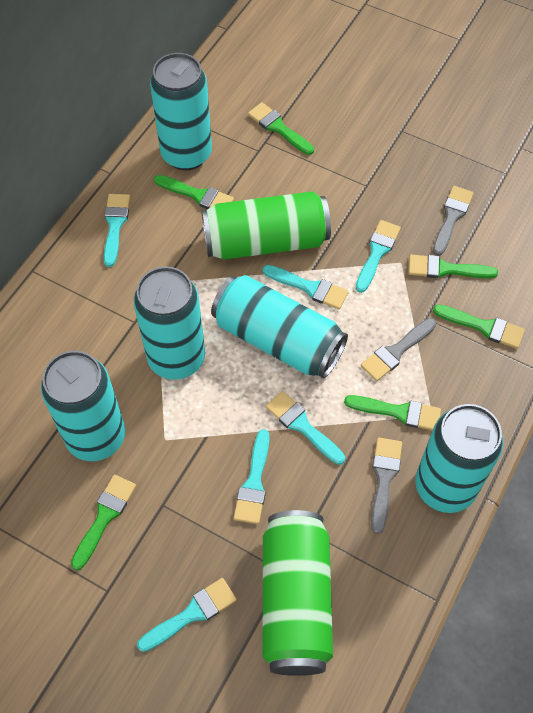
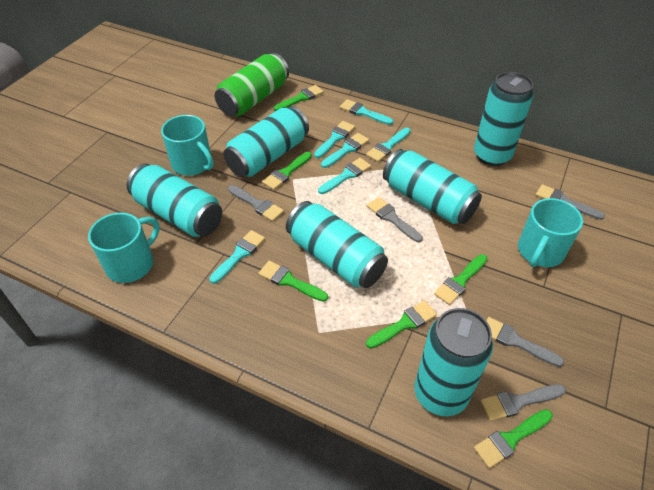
green can: [202,191,331,260] [263,510,333,676] = 2 -> [215,53,289,116] = 1
grey brush: [361,318,436,381] [371,438,402,534] [433,186,474,256] = 3 -> [228,185,284,221] [367,197,423,242] [480,384,566,421] [486,317,564,367] [536,184,605,220] = 5
turquoise can: [41,351,125,461] [134,266,205,380] [150,53,212,170] [211,275,348,379] [415,404,503,513] = 5 -> [126,163,222,237] [223,106,309,177] [286,201,388,288] [383,149,482,224] [414,308,493,416] [474,72,533,166] = 6
turquoise mug: none = 0 -> [88,213,160,283] [161,115,214,176] [518,198,583,267] = 3

